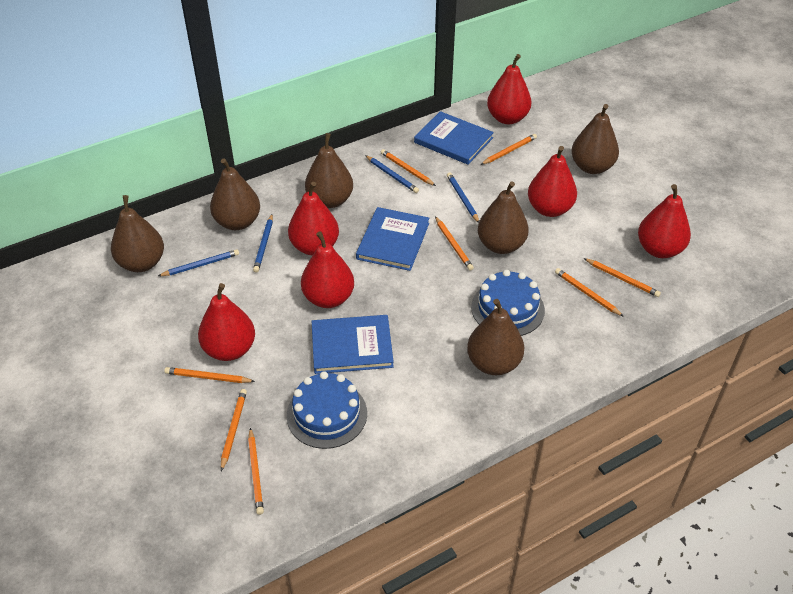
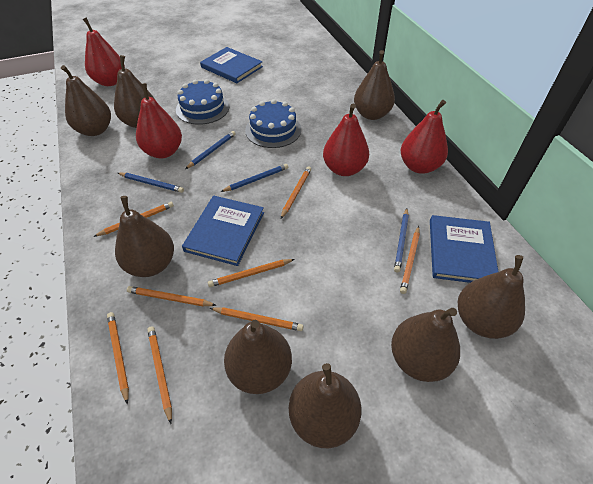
brown pear: [111,195,164,272] [210,158,260,230] [305,133,353,208] [467,299,524,375] [478,181,529,254] [572,104,619,174] = 6 -> [61,65,111,136] [114,55,154,128] [115,196,174,277] [224,320,292,394] [289,363,362,448] [354,50,395,120] [391,308,460,382] [458,255,525,339] = 8
red pear: [198,283,255,361] [288,182,339,255] [301,231,354,308] [487,54,531,124] [528,146,577,217] [638,184,691,258] = 6 -> [83,17,125,86] [136,83,182,158] [323,104,369,176] [400,100,448,174] = 4

